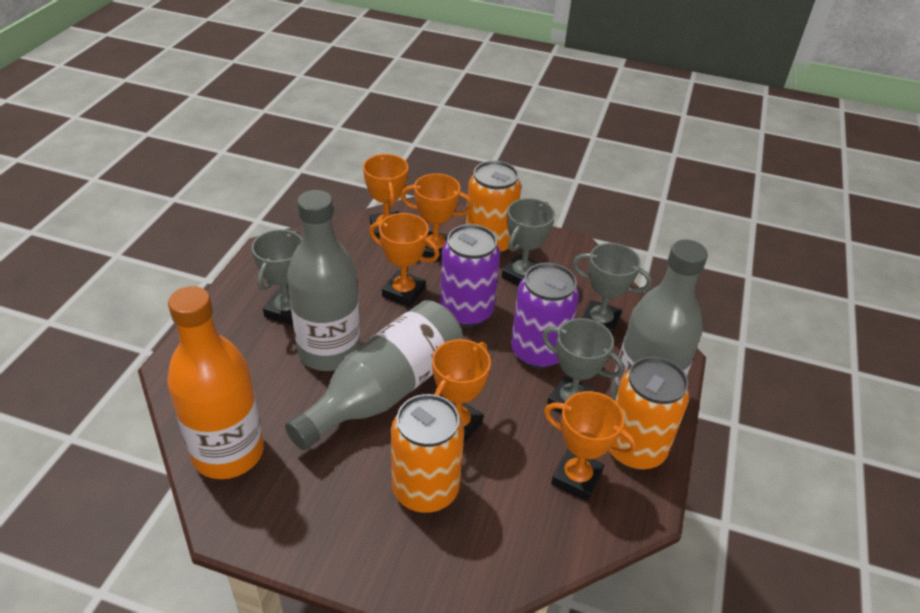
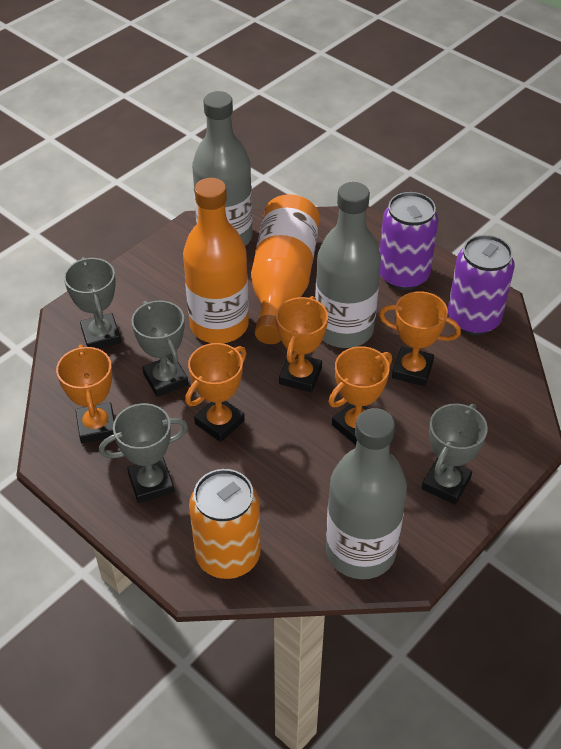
orange bottle: [167,286,264,479] = 1 -> [183,178,249,343] [251,194,320,344] = 2
orange can: [391,394,464,513] [466,161,521,255] [611,356,689,470] = 3 -> [189,469,261,579] = 1

